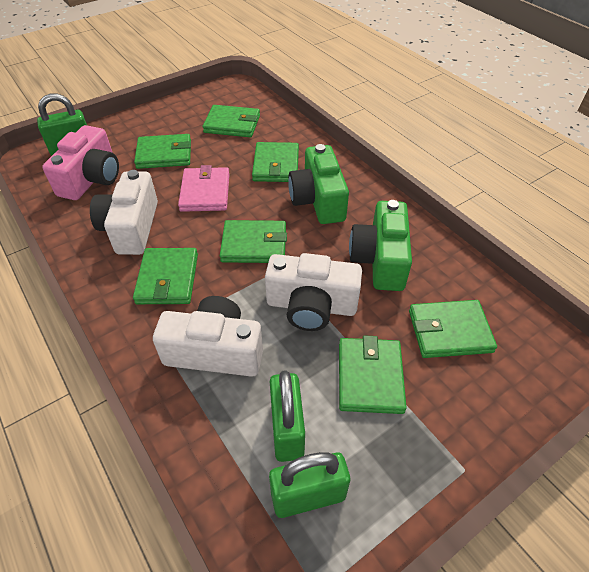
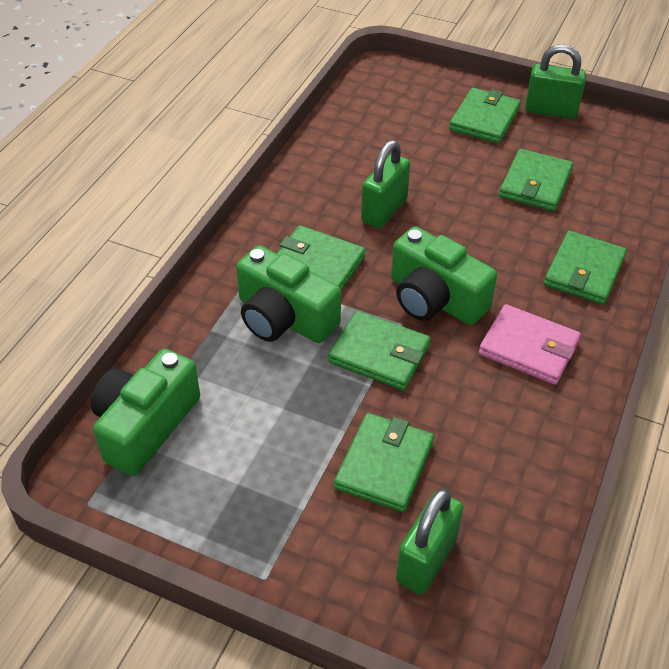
green camera: [288,144,349,224] [349,200,412,291] = 2 -> [91,349,200,476] [236,245,341,343] [391,227,497,325] = 3
green wallet: [133,248,198,304] [134,134,191,169] [203,105,260,137] [220,220,287,263] [252,142,299,182] [339,335,407,414] [409,300,497,358] = 7 -> [277,225,366,291] [328,311,431,390] [334,413,434,512] [449,88,521,143] [499,149,573,211] [544,231,627,305] = 6
pink camera: [42,125,119,200] = 1 -> none = 0
white camera: [90,170,158,255] [153,296,263,377] [265,253,362,331] = 3 -> none = 0

